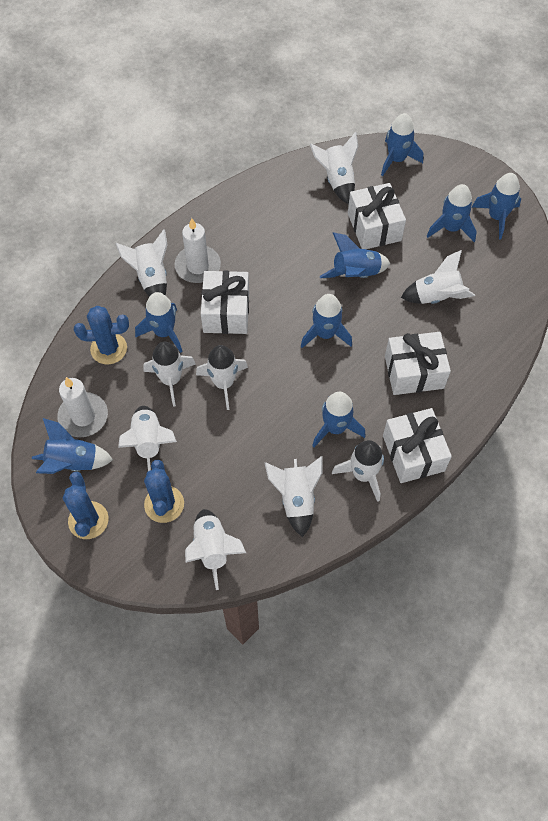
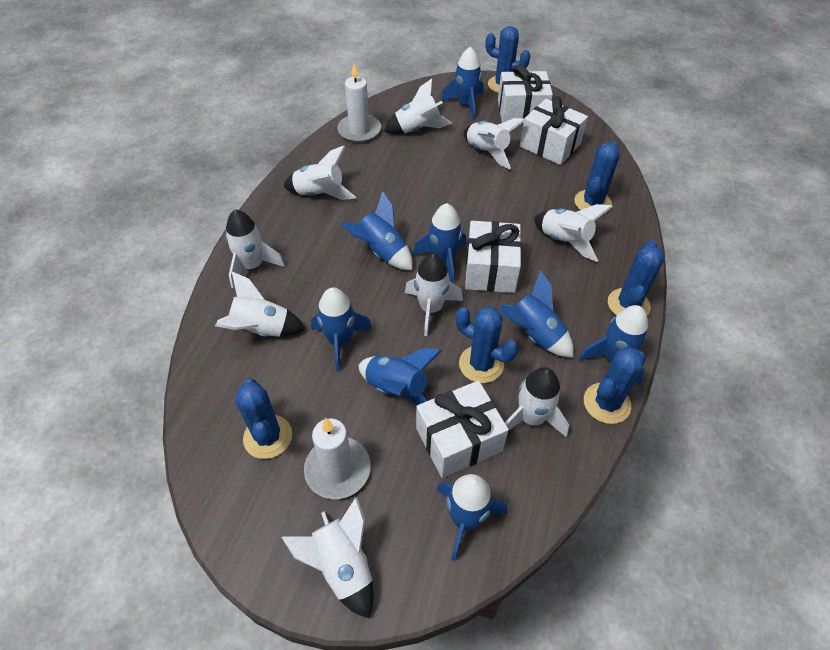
blue cactus: [63,472,109,539] [74,306,129,365] [144,460,184,523] = 3 -> [235,379,292,459] [456,306,519,383] [485,26,531,93] [574,141,620,214] [584,347,646,424] [608,240,664,316] = 6

